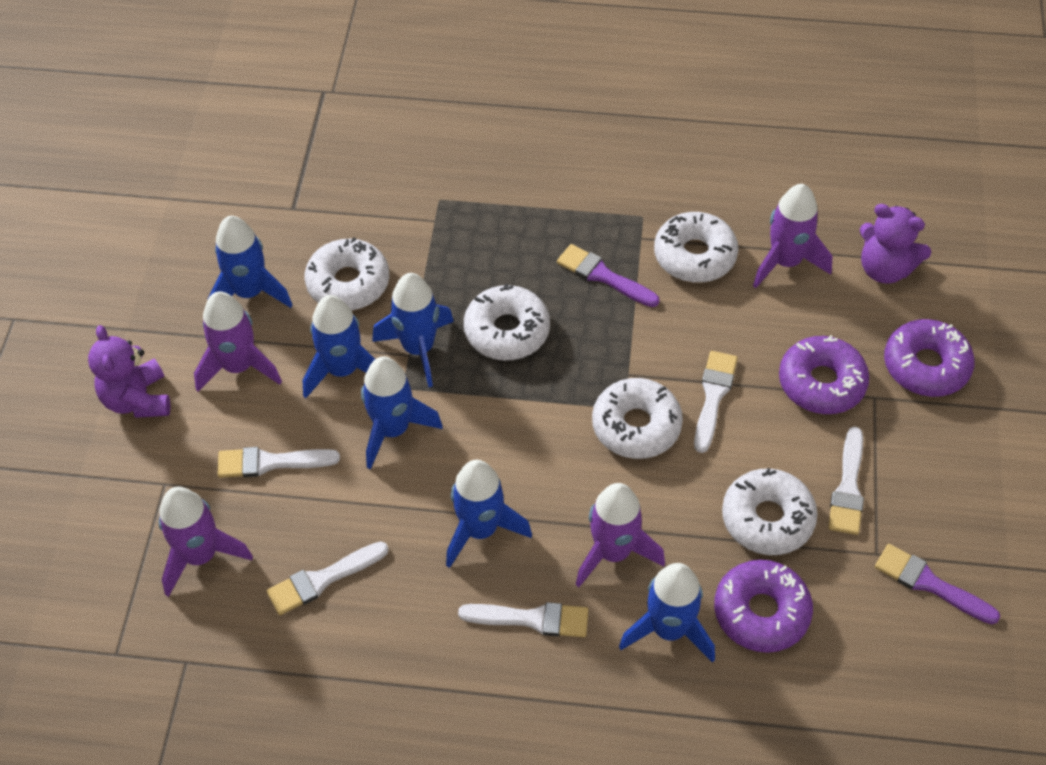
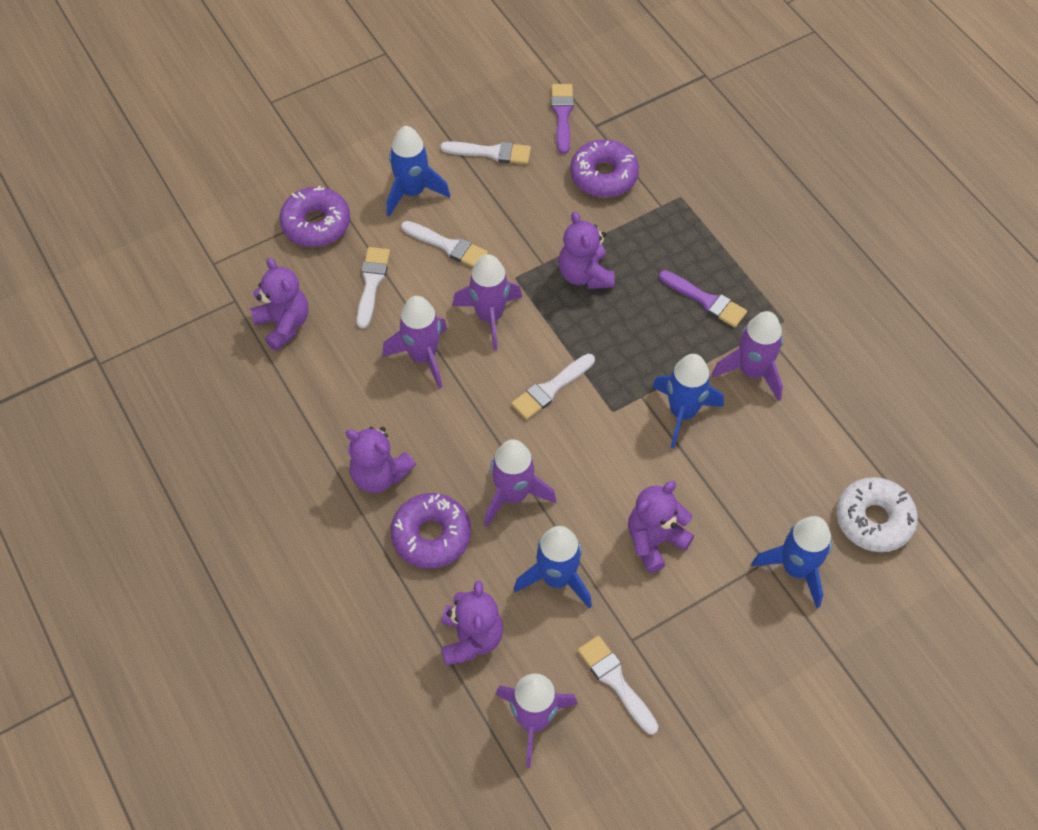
blue rocket: [208,216,292,308] [303,295,375,398] [361,356,443,469] [372,273,454,387] [446,460,532,568] [619,563,715,663] = 6 -> [387,126,450,217] [514,526,592,608] [652,354,724,448] [752,516,832,608] = 4
purple rocket: [159,487,253,597] [194,291,282,392] [576,483,665,587] [753,184,832,288] = 4 -> [382,296,447,389] [452,254,522,350] [484,439,556,527] [495,674,577,767] [712,311,783,401] = 5
purple teddy bear: [88,325,171,418] [860,204,931,284] = 2 -> [250,258,308,351] [345,427,416,493] [441,581,503,666] [558,211,615,289] [628,481,694,573] = 5
white donut: [305,238,389,310] [464,284,550,360] [592,378,683,459] [654,212,738,283] [722,468,817,555] = 5 -> [836,477,918,552] = 1

